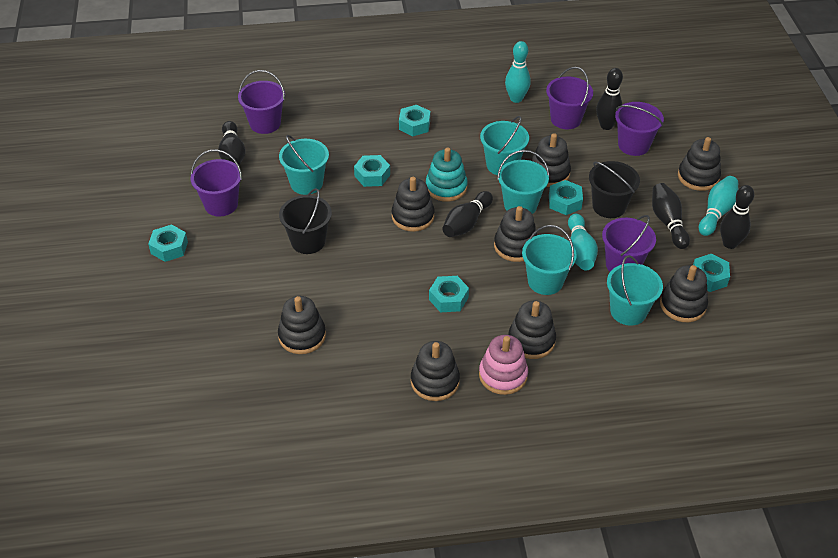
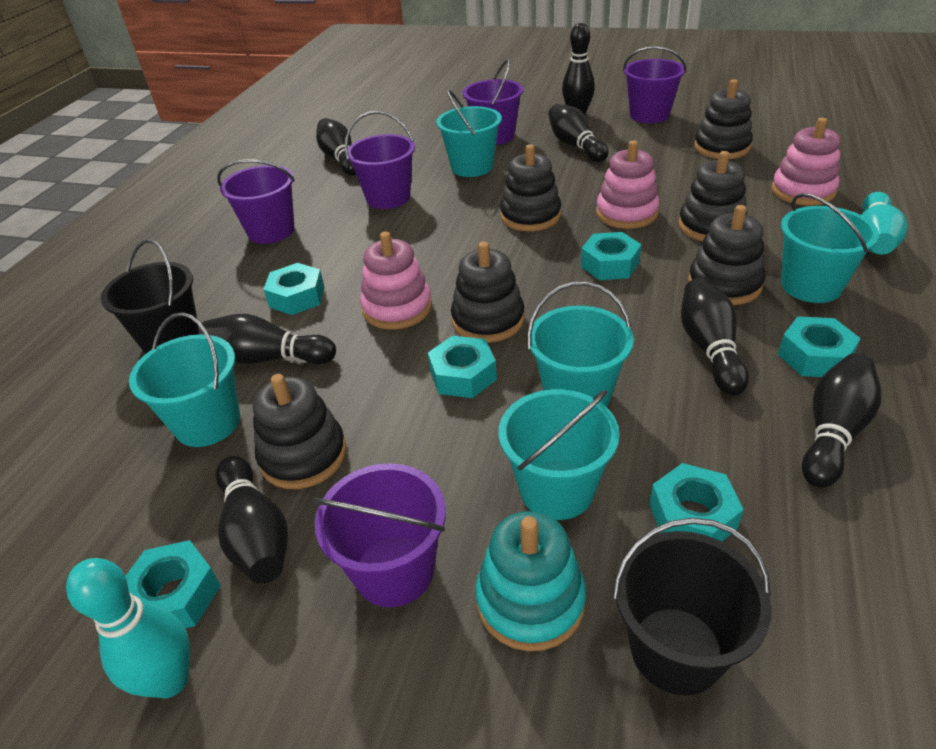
black bowling pin: [218,121,246,165] [442,191,493,237] [596,68,623,130] [652,183,690,249] [720,185,755,249] = 5 -> [199,314,336,364] [215,456,288,584] [316,118,356,176] [548,104,609,162] [562,23,595,115] [681,278,749,395] [802,353,882,488] = 7
black stacking toy: [278,296,326,354] [392,177,435,232] [411,341,460,401] [494,206,537,262] [509,301,556,359] [531,133,571,187] [660,265,708,322] [678,137,721,191] = 8 -> [253,374,347,489] [451,241,525,343] [500,144,561,231] [678,151,747,241] [688,205,765,305] [694,79,753,159] = 6
pink stacking toy: [479,335,528,395] = 1 -> [360,232,432,330] [596,140,660,229] [771,118,841,206] = 3
turquoise bowling pin: [505,41,531,103] [568,214,598,270] [698,176,738,236] = 3 -> [66,558,190,698] [861,192,908,255] = 2

